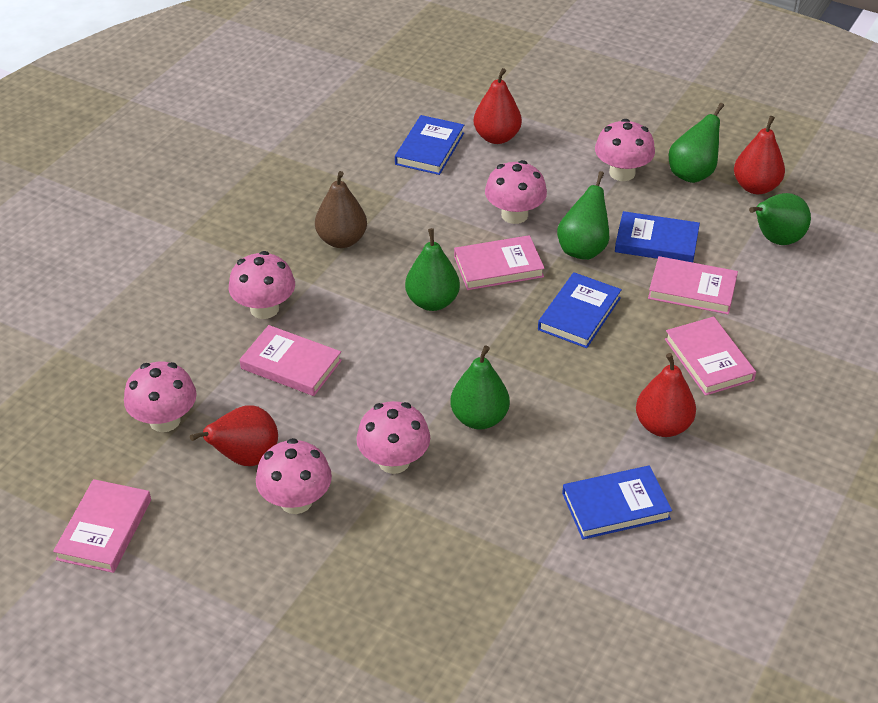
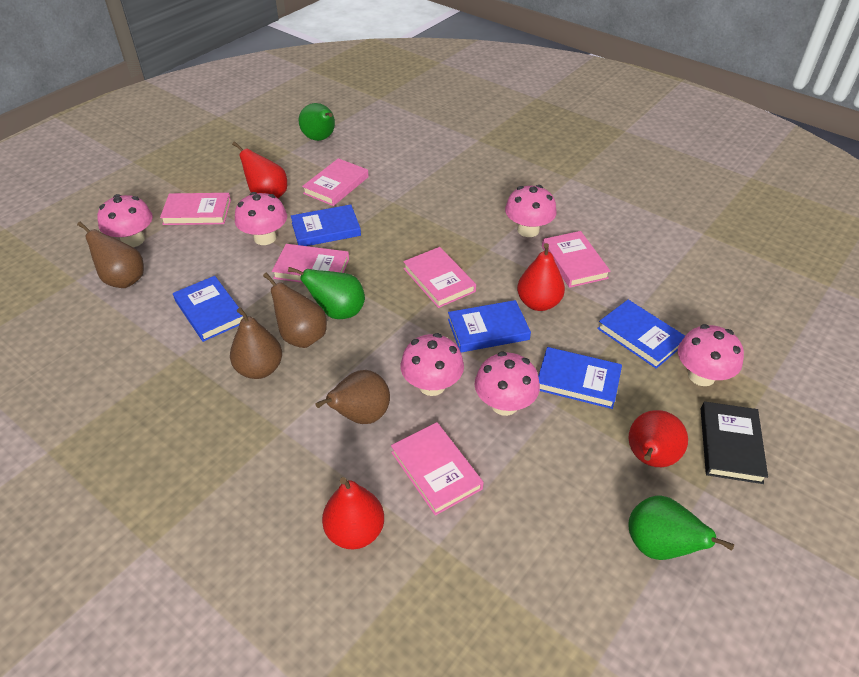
black book: none = 0 -> [701,401,768,484] = 1
blue book: [395,115,464,175] [538,272,622,348] [562,465,672,539] [615,211,700,262] = 4 -> [173,276,243,342] [291,204,361,246] [448,300,531,353] [538,347,622,409] [597,300,685,369] = 5
brown pear: [315,171,367,248] = 1 -> [77,222,144,288] [230,308,282,379] [263,273,327,348] [316,370,390,424] = 4
green pear: [405,228,460,311] [450,345,510,430] [557,171,609,260] [669,103,724,183] [749,193,811,245] = 5 -> [288,267,365,319] [299,103,335,141] [628,495,734,560] = 3
pink book: [53,479,151,573] [240,325,342,396] [454,235,545,290] [648,256,738,314] [665,316,756,396] = 5 -> [160,193,231,225] [272,244,349,283] [302,158,369,206] [391,422,484,516] [403,247,476,308] [542,231,611,288] = 6

